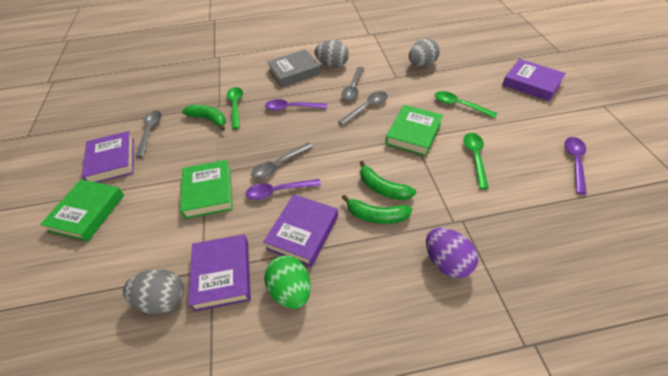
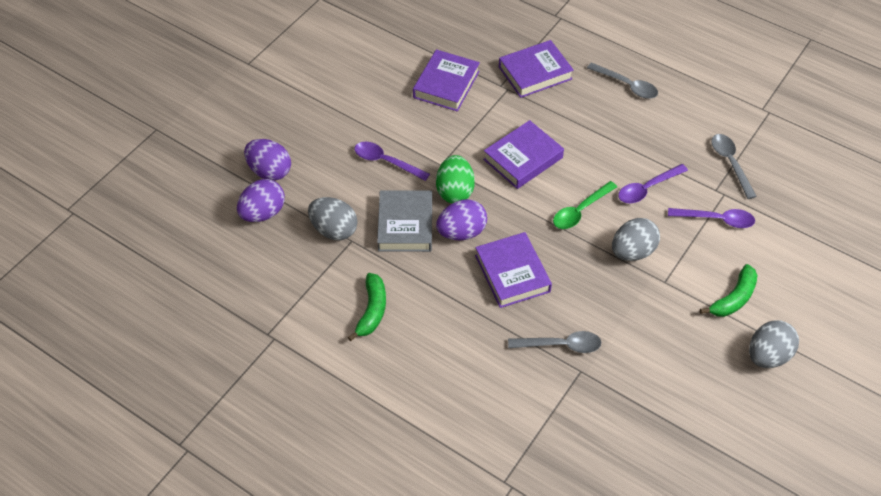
green banana: [182,105,226,131] [342,194,412,224] [360,161,416,200] = 3 -> [348,273,386,341] [700,264,757,317] = 2
green book: [40,179,124,242] [180,160,233,219] [385,105,443,156] = 3 -> none = 0
green spoon: [227,87,243,129] [435,91,498,118] [463,133,489,189] = 3 -> [553,181,617,229] = 1
grey spoon: [136,111,162,158] [251,142,313,179] [338,91,388,126] [341,67,364,101] = 4 -> [508,331,601,353] [587,62,658,99] [711,134,757,199] = 3
purple egg: [426,228,478,278] = 1 -> [237,179,285,222] [244,139,291,181] [436,199,487,241] = 3

